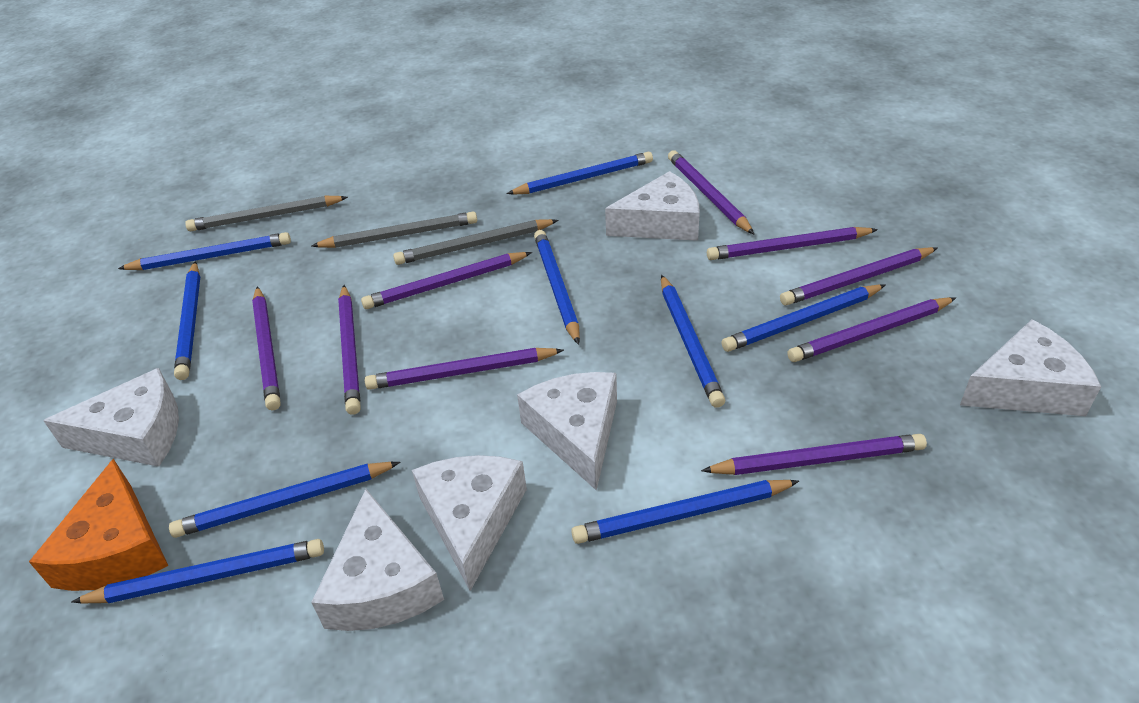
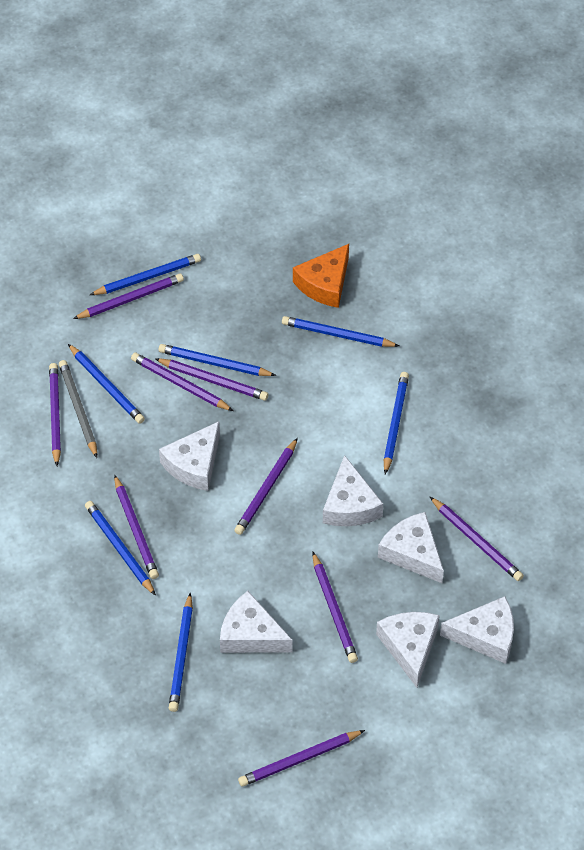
blue pencil: [71,539,324,603] [118,232,291,270] [169,462,401,538] [174,261,200,380] [507,152,653,195] [534,230,580,345] [571,480,799,544] [661,275,725,408] [721,284,885,352] = 9 -> [68,344,145,424] [85,501,156,596] [90,254,201,295] [158,344,276,376] [169,593,193,712] [282,316,399,347] [384,372,409,474] = 7
grey pencil: [185,196,348,231] [312,211,477,248] [393,219,559,265] = 3 -> [59,360,97,458] = 1

